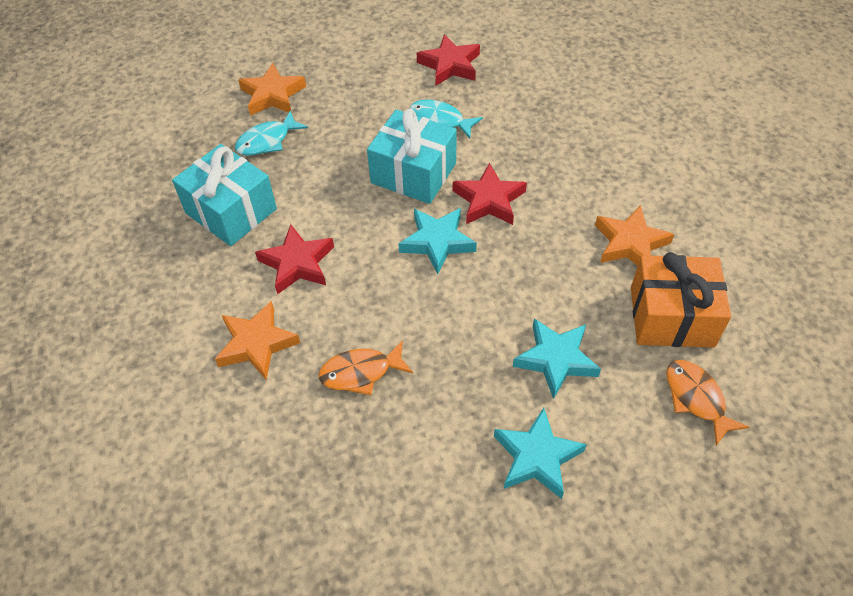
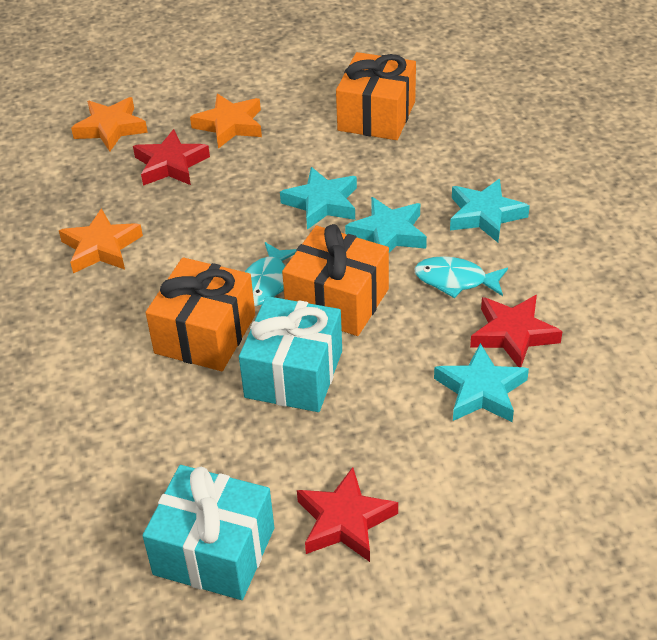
orange fish: [319,340,413,395] [666,360,749,446] = 2 -> none = 0
orange gift: [631,252,731,348] = 1 -> [146,257,255,371] [282,224,389,336] [336,52,416,140] = 3
turquoise star: [399,208,477,274] [494,408,587,499] [513,319,601,399] = 3 -> [280,167,357,230] [345,197,427,253] [434,343,529,422] [450,179,530,243] = 4

